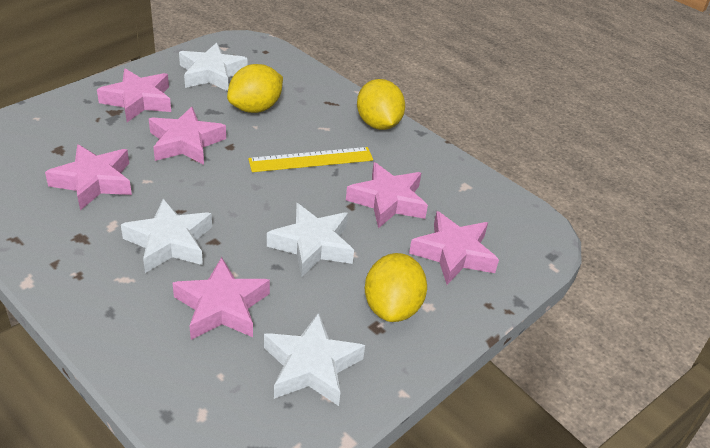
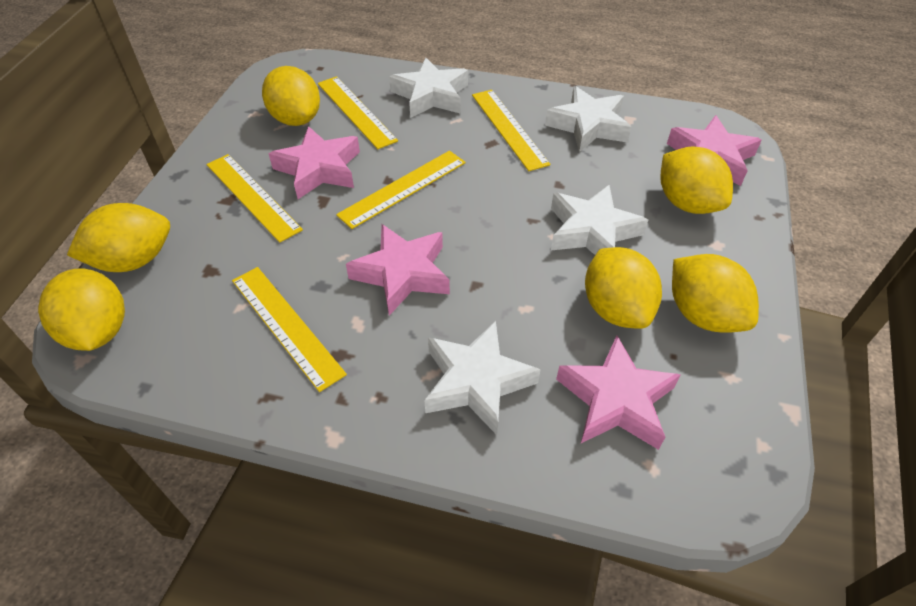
pink star: [45,144,132,210] [97,68,171,122] [149,106,226,165] [173,257,270,340] [346,162,428,229] [409,211,499,285] = 6 -> [268,126,360,199] [346,224,450,316] [556,336,681,450] [667,115,762,186] = 4
yellow lemon: [227,64,283,113] [357,79,405,130] [365,253,427,322] = 3 -> [38,268,125,351] [67,203,170,272] [262,66,320,126] [585,247,662,329] [660,146,733,214] [672,254,759,333] = 6
yellow ruler: [248,147,373,172] = 1 -> [206,154,303,243] [232,267,347,392] [318,76,398,149] [336,151,466,229] [472,90,551,171] = 5

